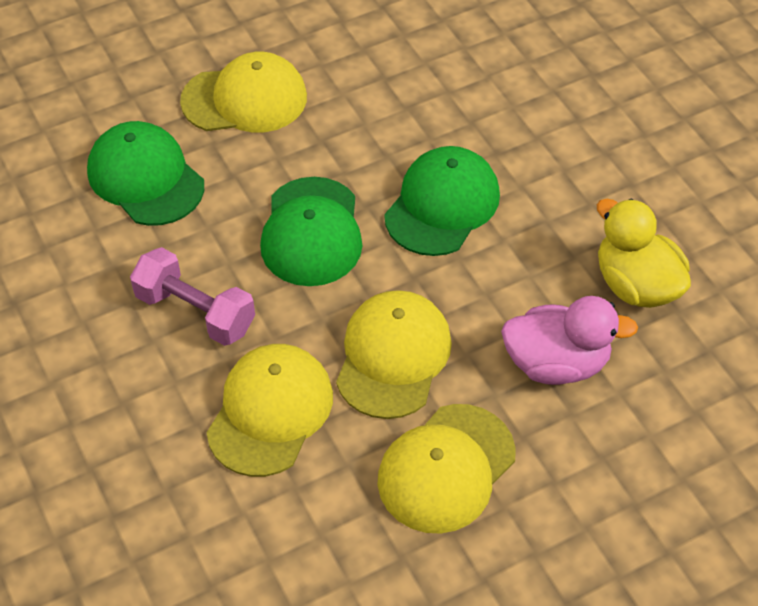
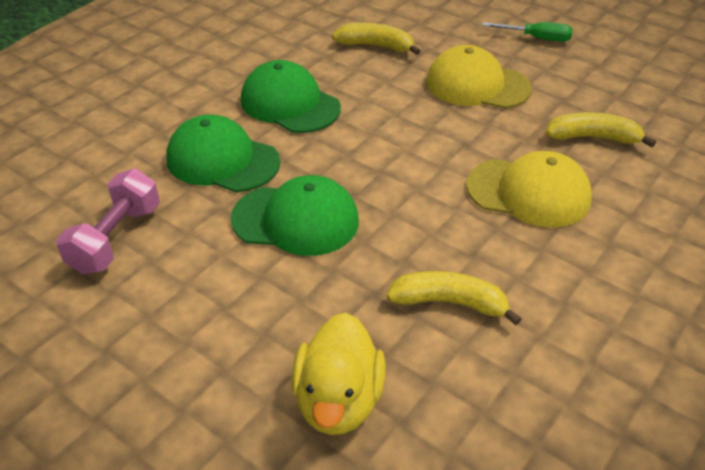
green screwdriver: none = 0 -> [482,22,573,42] = 1
pink duck: [501,296,638,385] = 1 -> none = 0
yellow banana: none = 0 -> [332,23,421,55] [386,271,521,325] [546,112,656,147] = 3
yellow cap: [180,52,307,132] [207,344,333,477] [336,290,452,419] [378,404,516,534] = 4 -> [426,45,532,109] [466,151,592,228] = 2

